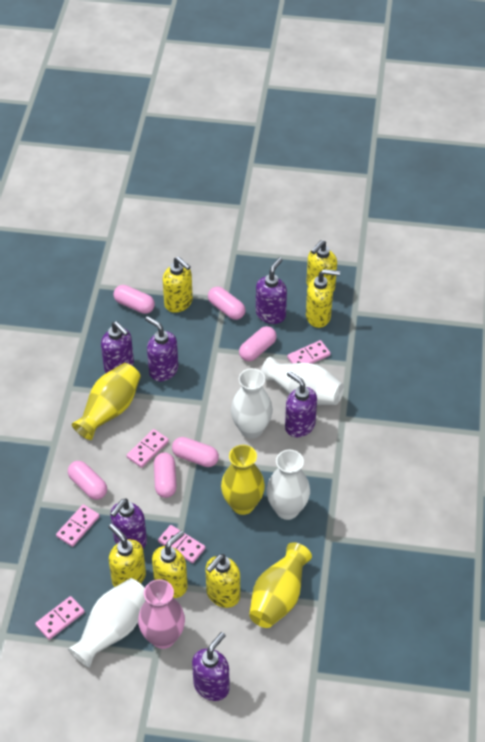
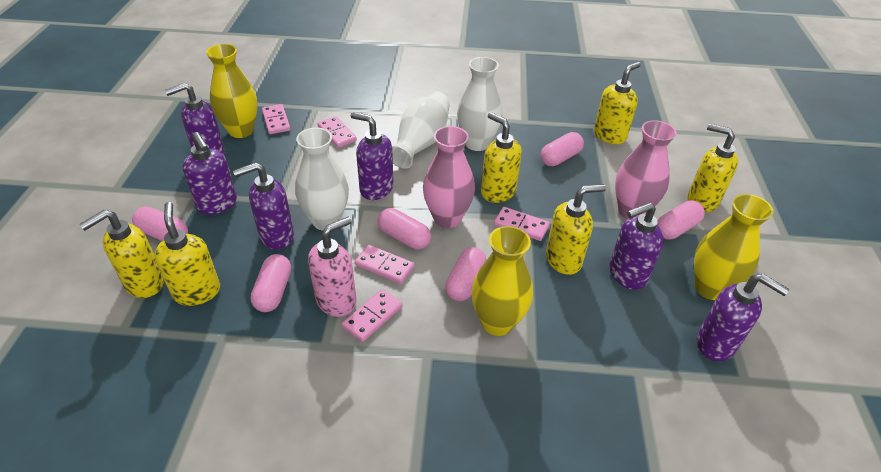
pink soap dispenser: none = 0 -> [308,217,356,317] = 1
pink vase: [138,579,185,649] = 1 -> [423,126,475,228] [615,120,677,219] = 2
white vase: [68,578,146,668] [231,368,273,439] [261,357,344,405] [266,450,310,520] = 4 -> [295,128,349,231] [392,91,450,169] [457,57,502,151] = 3

